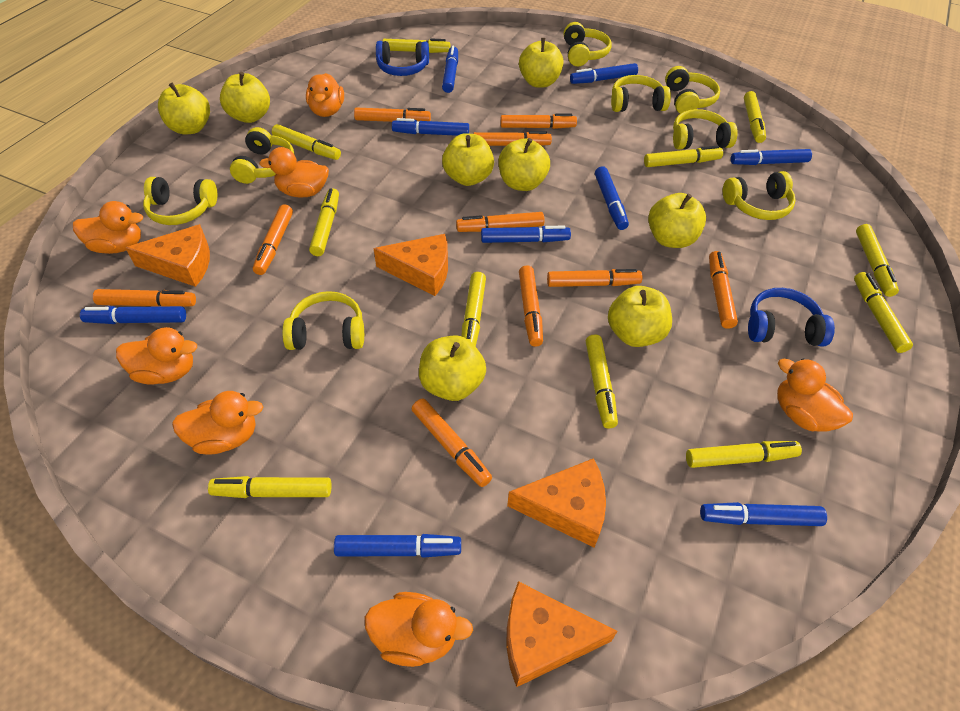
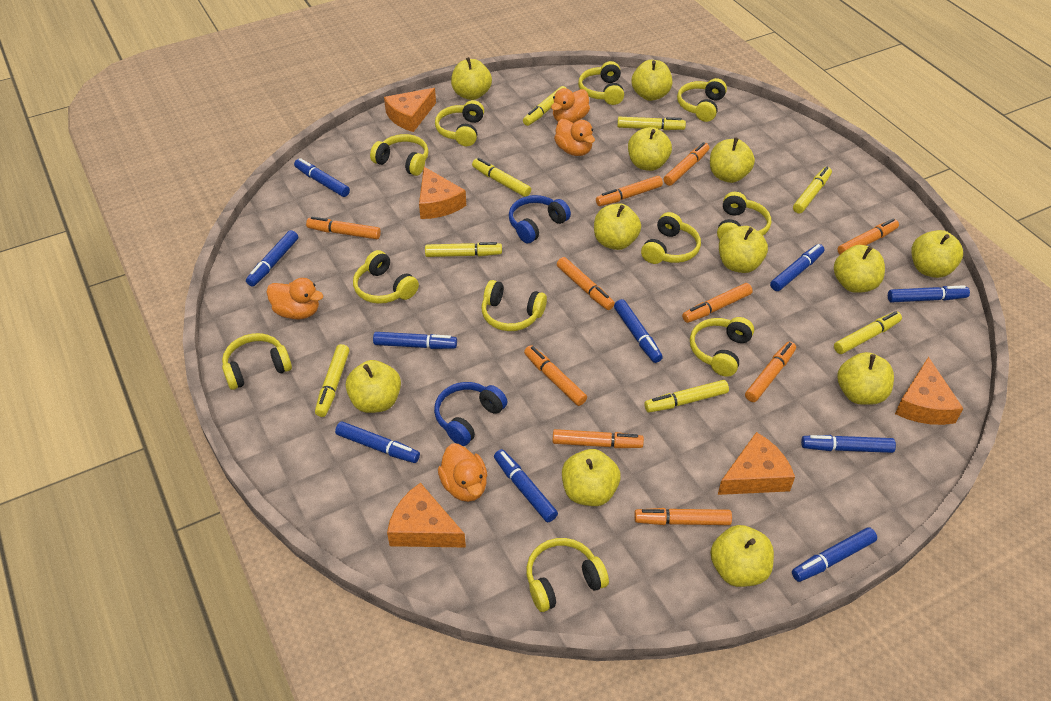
blue marker: [80,306,186,324] [334,534,461,558] [392,118,469,136] [442,46,458,93] [481,226,571,243] [570,63,638,84] [595,166,629,230] [700,502,827,526] [731,149,812,165] = 9 -> [246,230,298,287] [294,158,350,197] [335,421,420,463] [373,332,457,349] [494,449,558,522] [614,299,663,363] [770,244,824,291] [792,527,877,582] [801,435,896,453] [888,285,970,303] = 10
orange cheese: [125,224,210,287] [374,234,448,296] [507,458,606,547] [507,581,618,687] = 4 -> [384,88,436,132] [387,483,466,547] [419,167,466,219] [718,432,795,495] [895,357,963,425] = 5
orange duck: [73,201,143,254] [116,327,197,385] [172,391,263,455] [259,147,329,198] [306,73,344,117] [365,592,473,667] [777,358,853,432] = 7 -> [266,278,324,319] [438,443,487,502] [551,88,590,123] [554,119,595,156] = 4
yellow apple: [158,83,210,134] [220,72,270,123] [419,335,486,401] [442,133,494,186] [498,138,550,191] [519,38,564,88] [608,286,672,347] [648,193,706,248] = 8 -> [346,360,401,413] [451,57,492,100] [562,449,621,506] [594,203,641,250] [628,127,672,171] [631,60,672,101] [710,137,755,183] [710,525,774,587] [719,226,768,273] [834,245,885,293] [837,352,894,405] [911,230,963,278] = 12
yellow headphones: [143,177,217,225] [230,127,295,184] [282,291,364,350] [564,22,611,66] [611,75,671,112] [665,66,720,114] [673,109,738,150] [723,171,796,220] = 8 -> [222,333,292,390] [353,250,419,304] [370,134,428,176] [435,100,484,146] [482,280,547,331] [526,538,609,612] [578,61,624,105] [641,212,701,264] [677,78,727,122] [690,317,754,377] [717,192,771,239] = 11
yellow marker: [208,476,332,498] [272,124,341,160] [309,188,339,256] [382,39,451,53] [462,272,486,346] [586,334,618,429] [644,146,723,167] [686,441,802,468] [744,91,766,143] [854,272,913,353] [856,224,899,297] = 11 -> [315,344,349,417] [425,242,502,257] [472,158,531,197] [523,86,567,126] [617,117,686,130] [644,380,729,413] [793,166,832,213] [834,311,902,354] = 8

